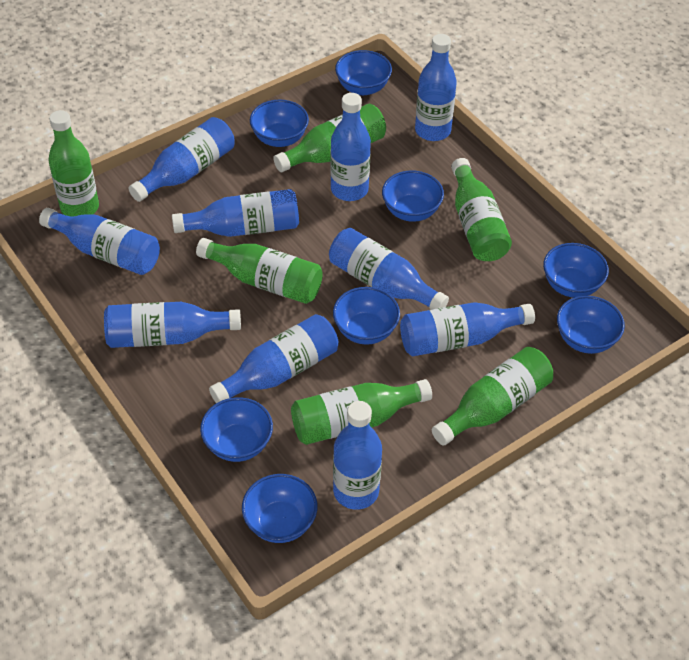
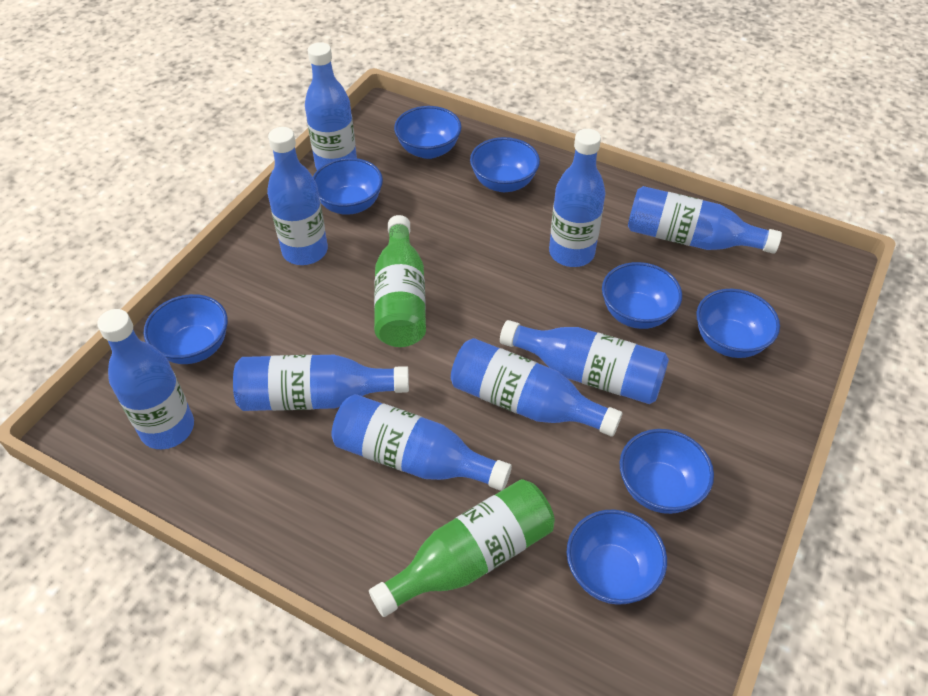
blue bottle: [39,208,160,275] [104,302,241,348] [129,117,235,202] [172,189,299,237] [209,314,339,403] [329,228,449,310] [330,93,371,201] [333,401,382,510] [400,302,535,356] [415,34,457,141] = 10 -> [97,309,194,449] [233,355,409,411] [267,127,328,265] [305,42,357,170] [332,394,512,491] [451,338,622,437] [500,320,669,404] [549,129,605,267] [628,186,782,254] = 9
green bottle: [48,110,99,217] [196,238,323,304] [273,104,386,172] [291,379,432,445] [432,347,553,445] [451,158,512,261] = 6 -> [369,479,555,617] [374,215,426,347] = 2

